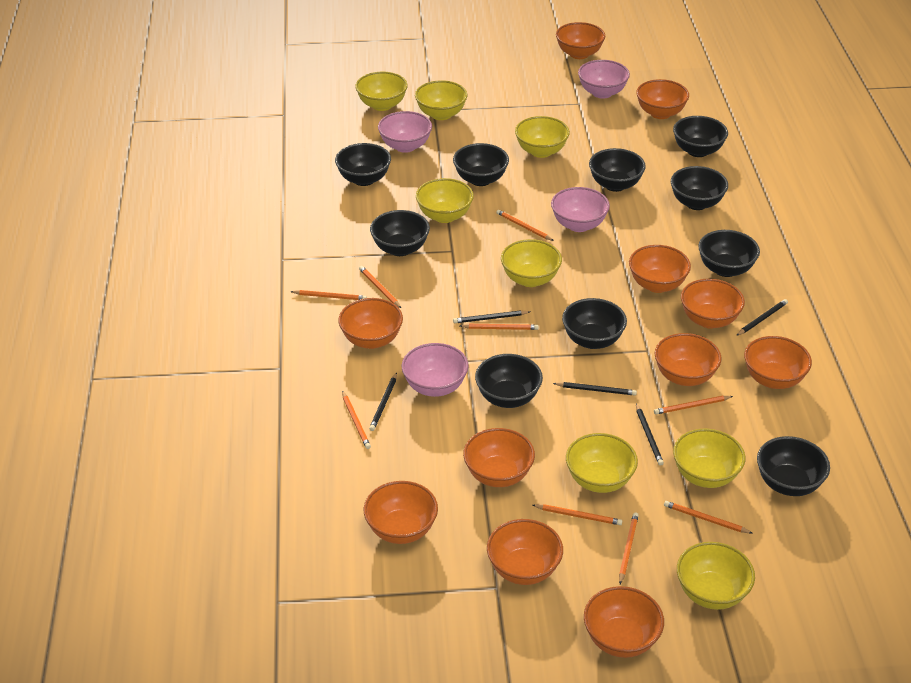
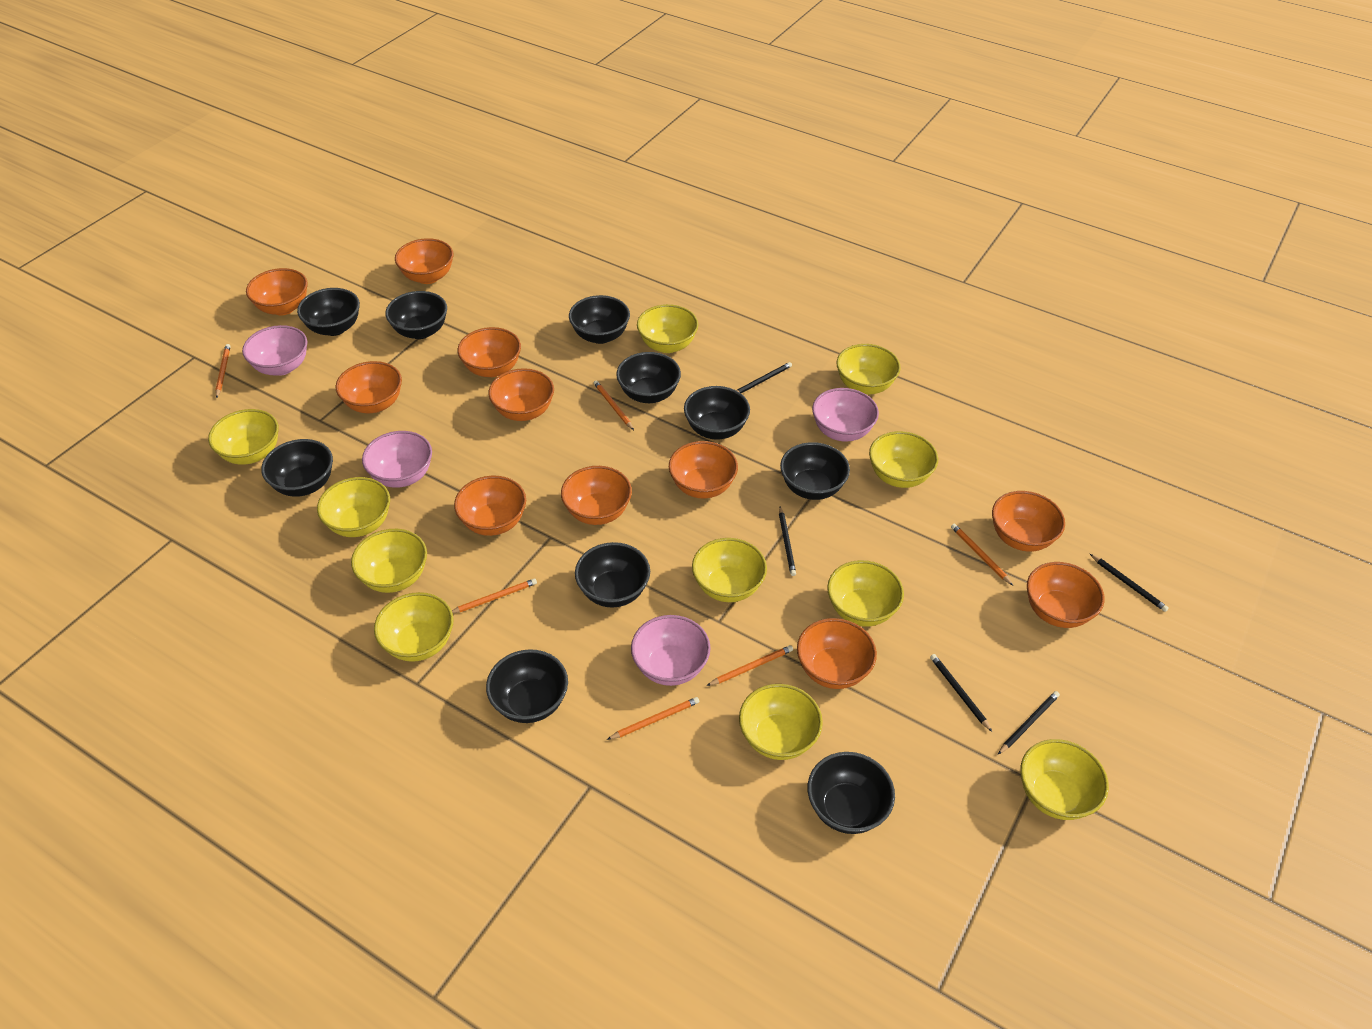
orange pencil: [290,290,367,300] [342,391,371,449] [359,266,401,308] [460,324,539,330] [496,210,554,241] [533,504,622,525] [619,512,639,584] [654,396,733,414] [664,501,752,533] = 9 -> [215,344,230,398] [452,578,537,613] [594,380,634,430] [607,697,699,740] [707,645,793,686] [951,524,1013,585] = 6
yellow bowl: [355,72,408,111] [415,80,467,120] [416,178,474,223] [501,239,562,287] [515,116,570,158] [566,433,638,493] [673,429,745,488] [677,542,755,610] = 8 -> [208,409,279,464] [317,477,390,537] [351,529,427,593] [374,592,453,662] [637,304,698,353] [692,538,767,602] [739,684,823,760] [827,560,904,627] [837,344,901,395] [869,431,938,488] [1020,739,1109,820] = 11

